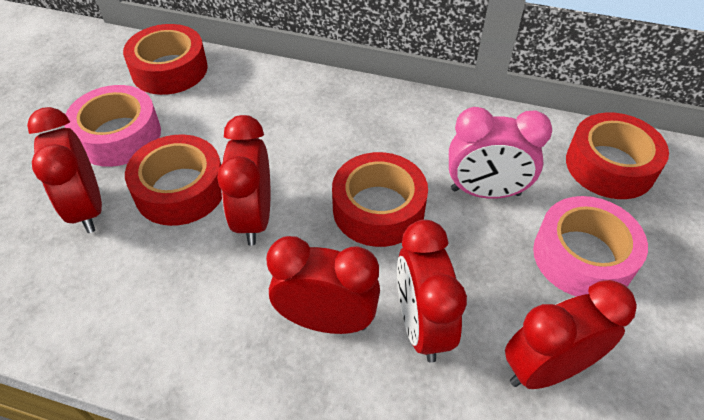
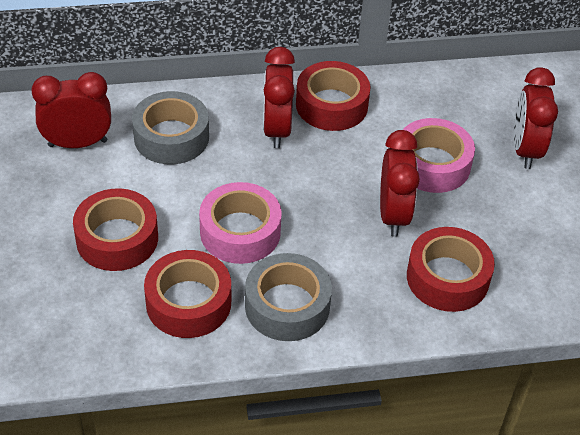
grey tape: none = 0 -> [132,91,209,165] [245,253,332,341] = 2
pink clock: [449,107,552,199] = 1 -> none = 0
red clock: [27,107,102,233] [217,115,270,245] [266,236,380,334] [397,220,467,363] [505,280,637,389] = 5 -> [31,72,111,148] [263,47,295,148] [380,130,420,237] [514,67,558,169] = 4

